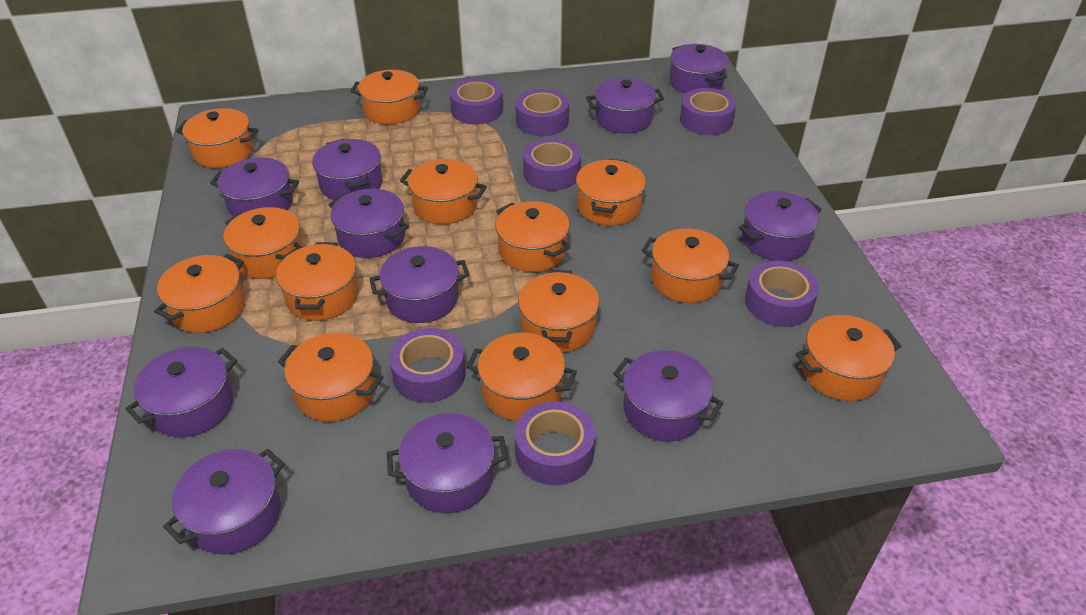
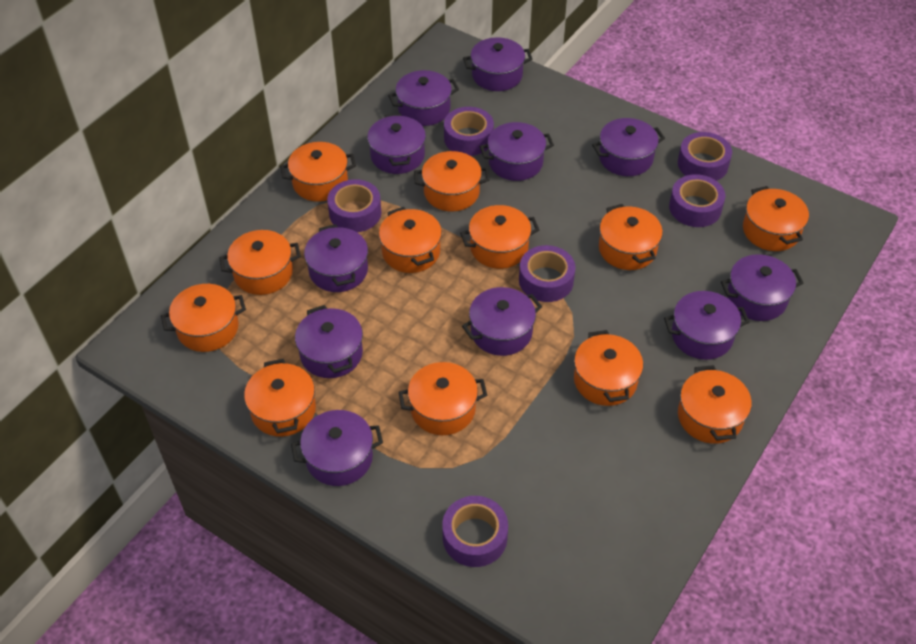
orange pot: [154,254,245,333] [176,108,259,168] [223,207,303,279] [276,242,359,321] [278,333,383,422] [350,70,428,125] [400,159,487,224] [466,333,577,421] [495,201,570,272] [518,270,600,352] [576,158,646,226] [642,228,739,303] [796,315,901,401] = 13 -> [161,284,246,352] [219,230,301,295] [244,359,316,437] [280,142,356,202] [379,207,442,273] [398,362,487,435] [414,151,489,211] [460,205,540,269] [574,330,643,406] [599,204,663,270] [678,365,752,444] [743,186,809,251] = 12
purple tape: [389,328,466,403] [450,78,503,124] [515,401,595,485] [516,89,569,136] [523,138,581,191] [680,88,736,135] [745,260,819,327] = 7 -> [327,179,381,232] [442,496,508,567] [444,107,494,156] [519,245,576,302] [669,174,725,227] [678,132,732,181] = 6

